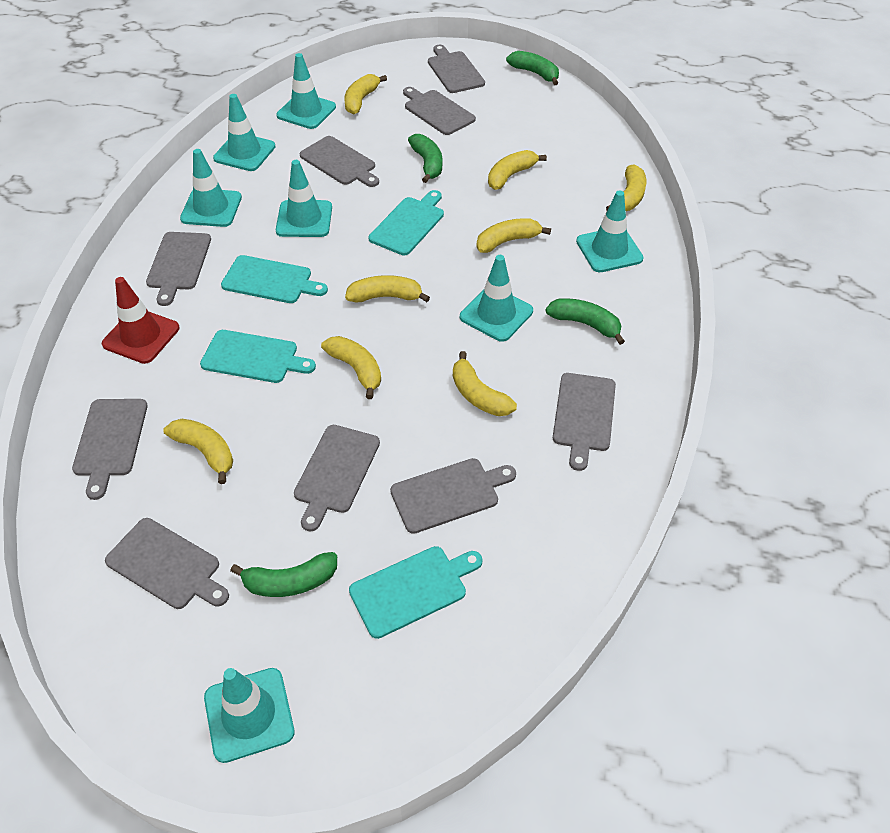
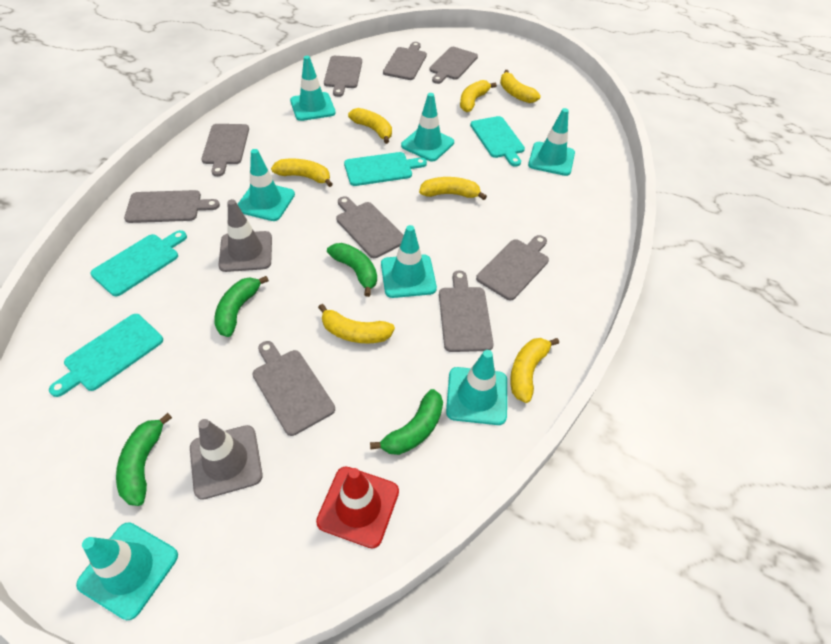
grey traffic cone: none = 0 -> [190,419,263,500] [219,199,272,272] = 2
yellow banana: [163,419,233,484] [321,336,381,399] [344,74,387,115] [345,275,430,303] [453,351,517,416] [477,218,551,253] [488,150,547,190] [606,164,646,211] = 8 -> [271,158,333,187] [318,304,395,343] [348,108,392,144] [419,177,487,200] [460,80,497,112] [500,70,541,103] [510,338,559,403] = 7

